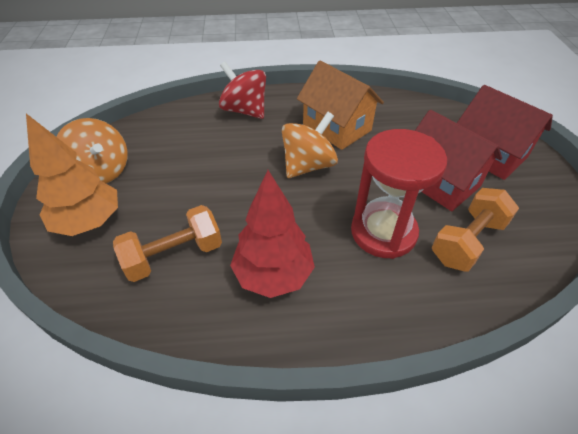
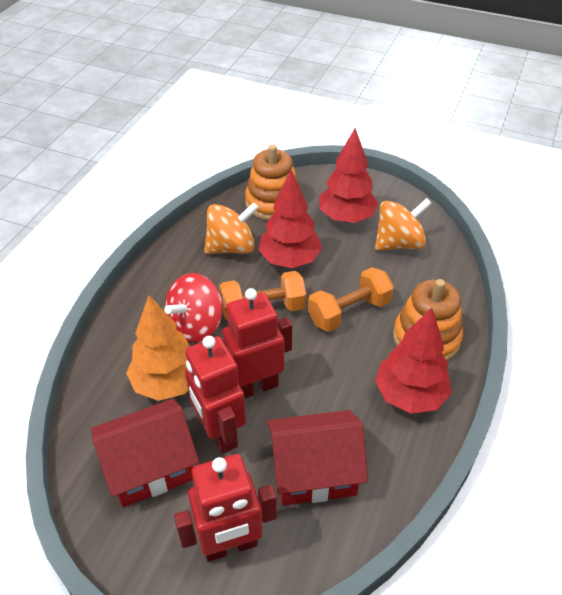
orange house: [297,60,384,150] = 1 -> none = 0
orange stacking toy: none = 0 -> [245,144,300,220] [393,279,463,361] = 2
red hourglass: [351,129,447,259] = 1 -> none = 0
red robot: none = 0 -> [174,454,277,562] [185,336,246,454] [222,288,292,399] = 3
red tree: [230,170,315,298] = 1 -> [259,170,322,268] [319,128,378,223] [375,308,452,414] = 3

